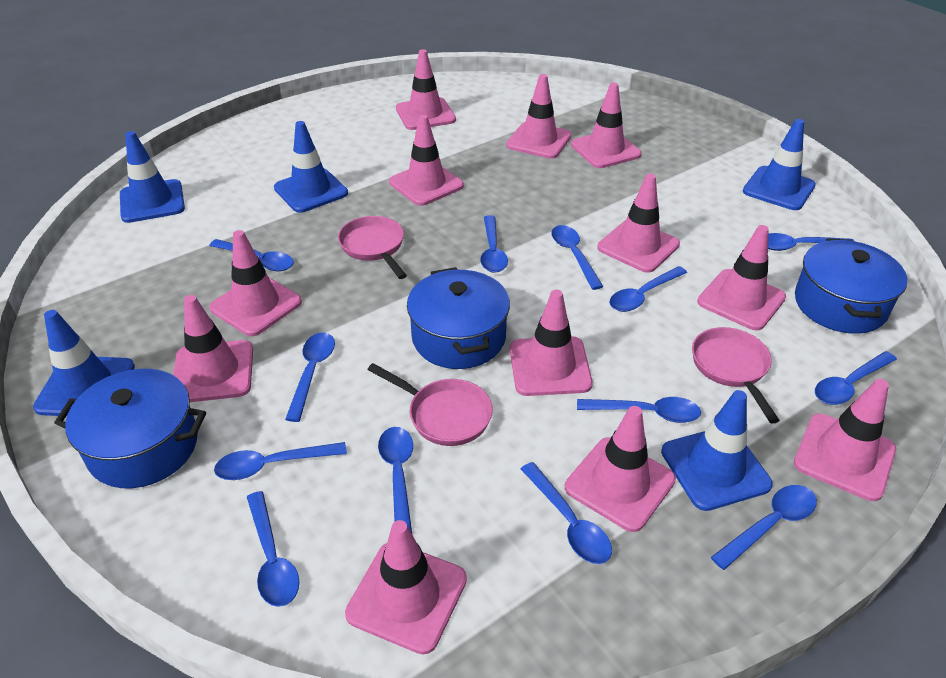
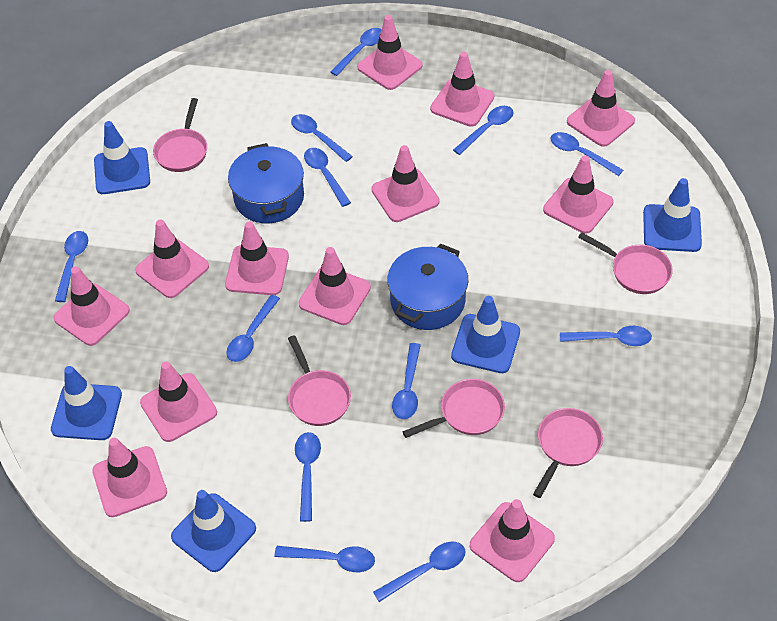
blue pot: [54,369,206,488] [407,267,510,369] [795,238,907,334] = 3 -> [228,143,304,223] [387,244,468,330] = 2
blue spoon: [209,239,294,271] [214,442,347,480] [247,491,299,607] [285,332,335,422] [378,427,413,533] [480,215,508,273] [521,462,612,564] [551,225,604,290] [577,397,701,423] [609,266,687,312] [711,485,817,570] [768,233,854,251] [815,351,897,405] = 13 -> [55,231,88,302] [226,295,280,362] [274,546,375,572] [291,114,353,162] [295,432,321,522] [304,148,351,207] [330,28,382,76] [373,541,466,602] [392,343,421,419] [453,106,513,155] [551,132,623,176] [560,326,652,346] = 12
pink pan: [338,216,407,279] [367,363,493,446] [692,327,780,424] = 3 -> [153,98,207,172] [288,335,351,426] [402,379,505,438] [533,408,603,498] [578,232,673,294] = 5

